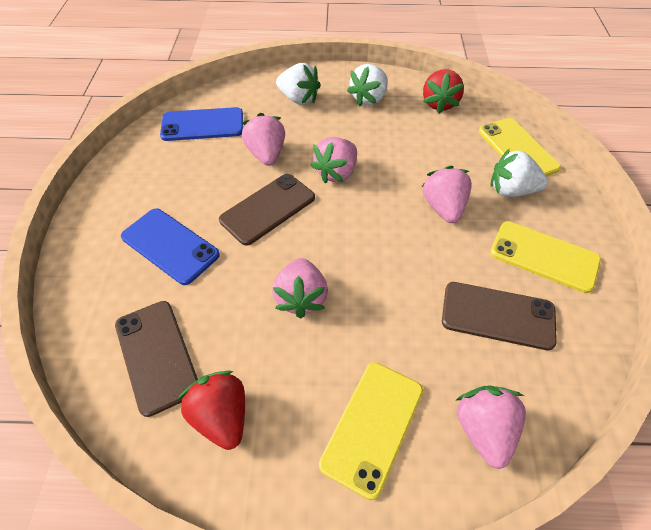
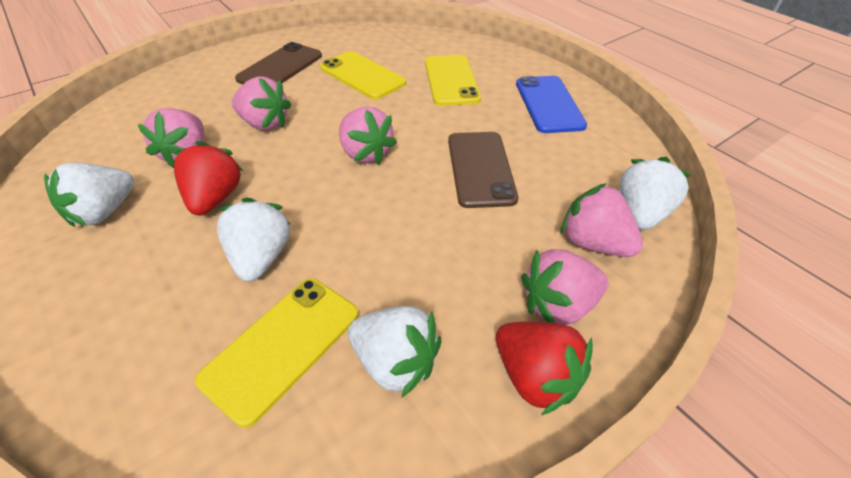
blue phone: [121,208,220,285] [160,107,243,141] = 2 -> [516,76,587,133] = 1
brown phone: [115,301,198,417] [219,174,315,246] [442,282,557,350] = 3 -> [235,42,322,84] [448,132,518,208] = 2
white strawberry: [276,63,321,105] [347,64,388,107] [490,148,548,197] = 3 -> [44,163,134,227] [217,197,290,282] [348,306,442,397] [619,157,692,230] = 4

